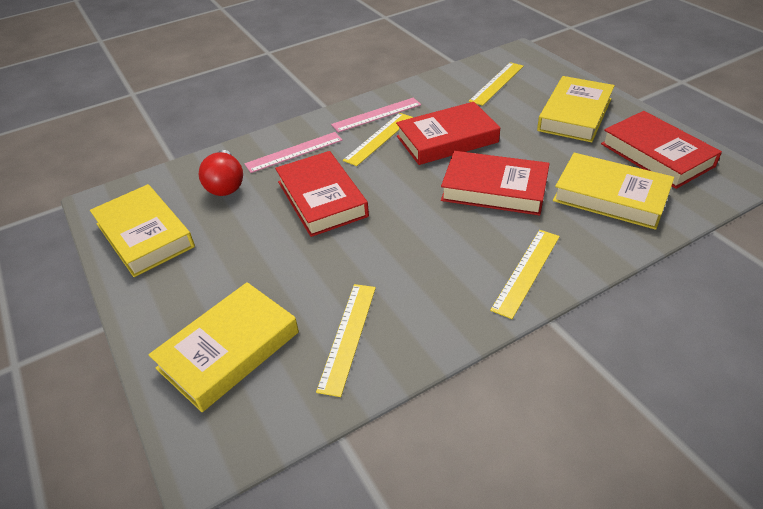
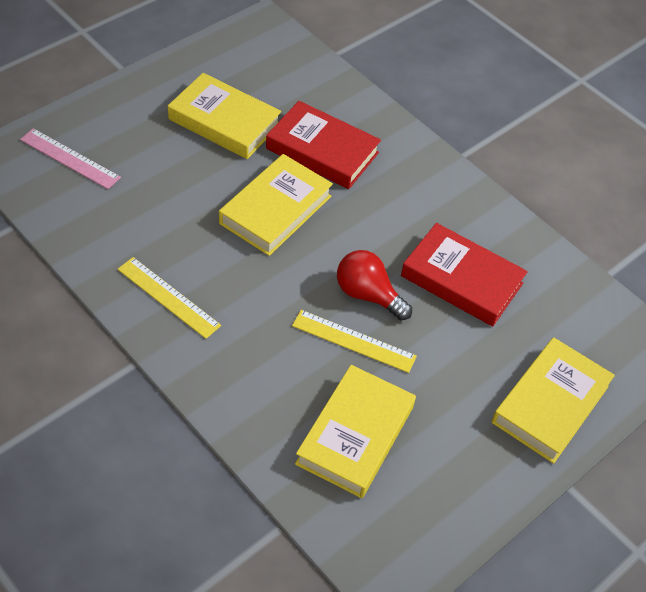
pink ruler: [244,132,343,173] [331,97,421,133] = 2 -> [20,128,121,189] = 1
red book: [275,151,369,237] [396,102,500,165] [441,151,550,215] [601,111,722,189] = 4 -> [266,101,381,189] [401,223,528,327] = 2
yellow ruler: [316,284,376,397] [343,113,413,166] [469,62,524,106] [490,230,560,319] = 4 -> [118,257,221,339] [292,310,417,373] = 2

